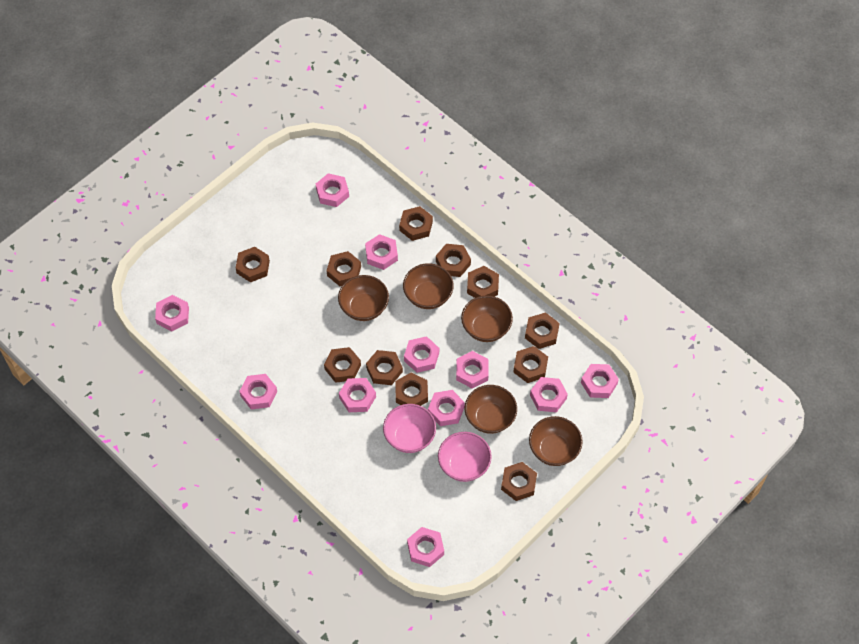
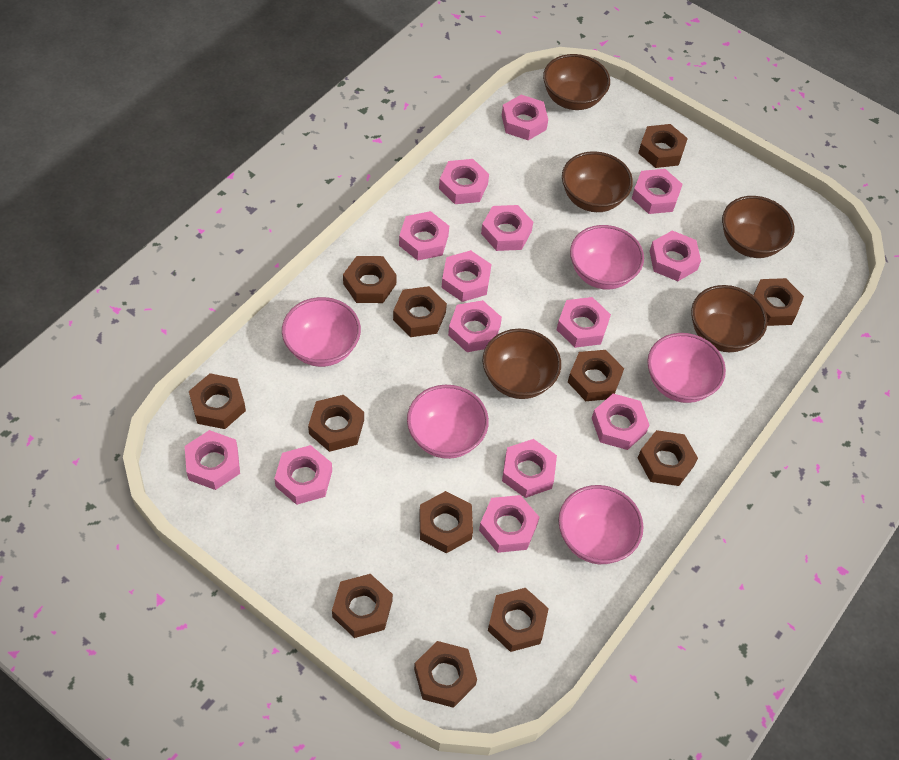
brown nut: [236,247,270,282] [324,347,361,383] [326,251,361,286] [366,350,403,385] [395,372,428,406] [399,206,433,241] [436,244,471,277] [467,266,499,298] [501,462,537,501] [513,346,548,383] [525,312,560,349] = 11 -> [189,373,246,429] [308,395,364,452] [332,574,393,638] [343,256,397,303] [393,286,447,337] [414,641,477,708] [419,491,473,553] [488,588,549,652] [568,350,624,401] [638,124,688,168] [638,430,698,486] [753,278,804,326] = 12
pink bowl: [383,404,436,453] [438,432,492,482] = 2 -> [282,297,361,367] [407,385,489,459] [558,485,644,564] [570,225,644,290] [647,333,726,403] = 5
pink nut: [155,295,189,331] [239,374,277,409] [316,173,349,207] [339,378,376,412] [365,234,398,270] [404,336,439,373] [407,527,444,567] [428,390,465,426] [456,351,489,389] [530,377,568,412] [581,364,619,398] = 11 -> [185,430,240,490] [274,445,332,505] [399,211,449,261] [439,159,489,204] [442,250,492,302] [448,300,502,352] [479,495,539,553] [481,205,533,251] [502,95,548,140] [502,439,557,498] [557,297,611,348] [592,393,649,450] [632,169,683,214] [650,231,701,281] = 14

